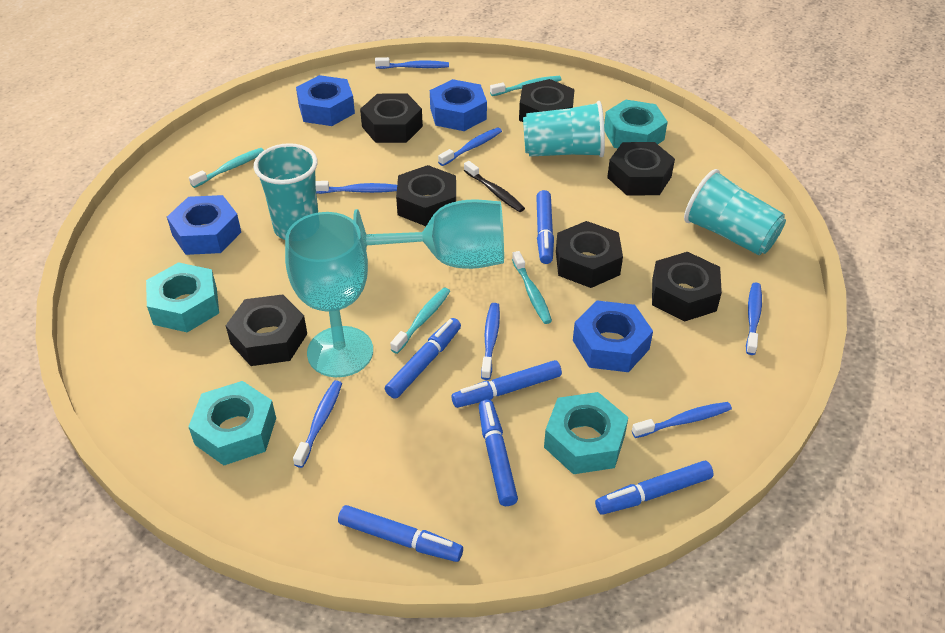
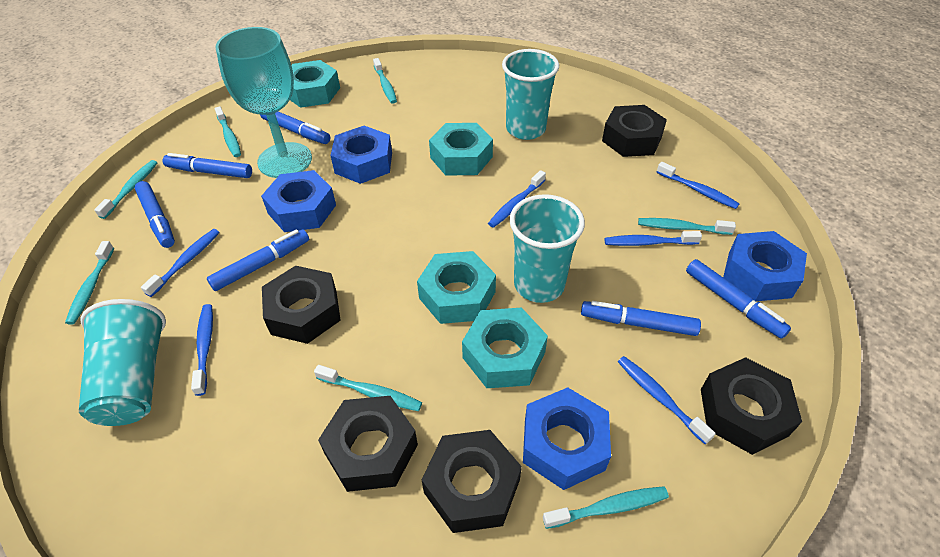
black nut: [226,294,307,366] [360,93,423,143] [396,165,456,226] [519,79,575,122] [556,221,623,288] [607,142,675,196] [652,252,722,322] = 7 -> [262,266,341,344] [318,396,418,492] [422,430,522,533] [602,105,667,157] [701,357,802,455] = 5
black toothbrush: [464,161,525,212] = 1 -> none = 0
blue toothbrush: [293,380,342,468] [315,181,397,194] [375,57,449,69] [438,127,502,166] [481,303,500,380] [632,402,732,438] [746,282,762,355] = 7 -> [141,229,219,297] [191,304,213,396] [488,170,546,228] [605,231,702,246] [618,356,716,444] [657,162,740,209] = 6
turquoise goblet: [285,212,373,377] [353,199,504,269] = 2 -> [215,27,312,178] = 1
turquoise toothbrush: [189,148,264,188] [390,288,450,354] [490,76,562,96] [512,251,552,324] = 4 -> [65,241,114,325] [94,160,157,219] [214,106,241,157] [314,365,422,411] [373,58,397,104] [543,486,669,529] [638,218,736,235] = 7

